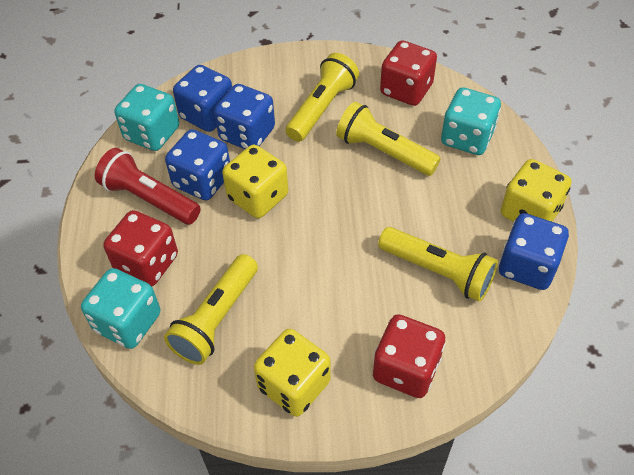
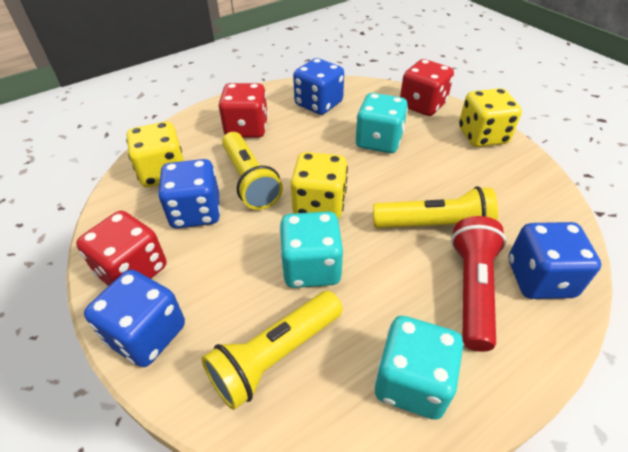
yellow flashlight: [164,254,258,365] [285,53,359,142] [336,102,441,176] [378,227,498,302] = 4 -> [202,291,343,410] [222,132,283,210] [373,186,498,228] = 3

